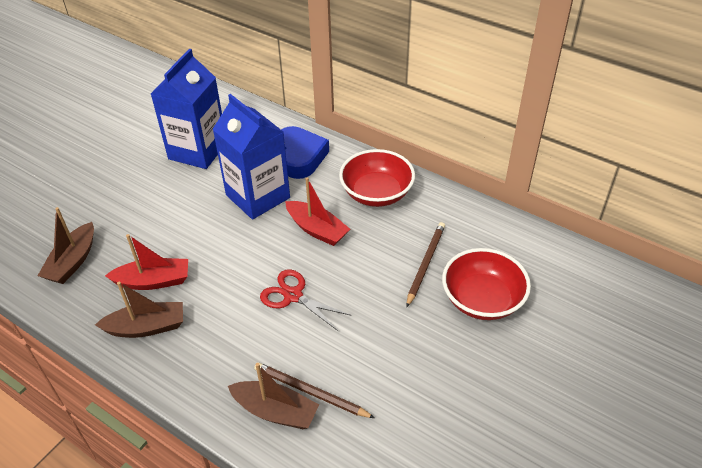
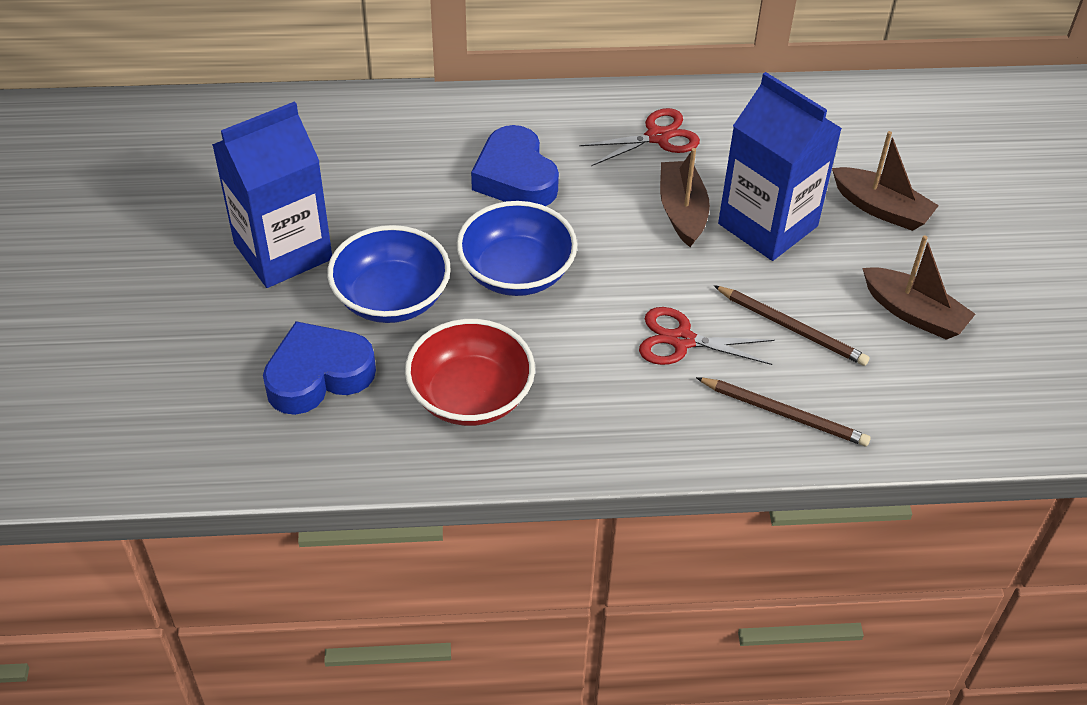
blue bowl: none = 0 -> [327,225,451,323] [457,201,577,296] = 2
blue heart: [281,126,329,179] = 1 -> [263,321,376,415] [471,125,559,206] = 2
red boat: [105,234,188,290] [285,177,350,246] = 2 -> none = 0
red bowl: [339,149,415,207] [442,248,531,320] = 2 -> [405,319,535,426] = 1
red scissors: [260,269,350,331] = 1 -> [579,108,700,166] [639,307,775,365] = 2

